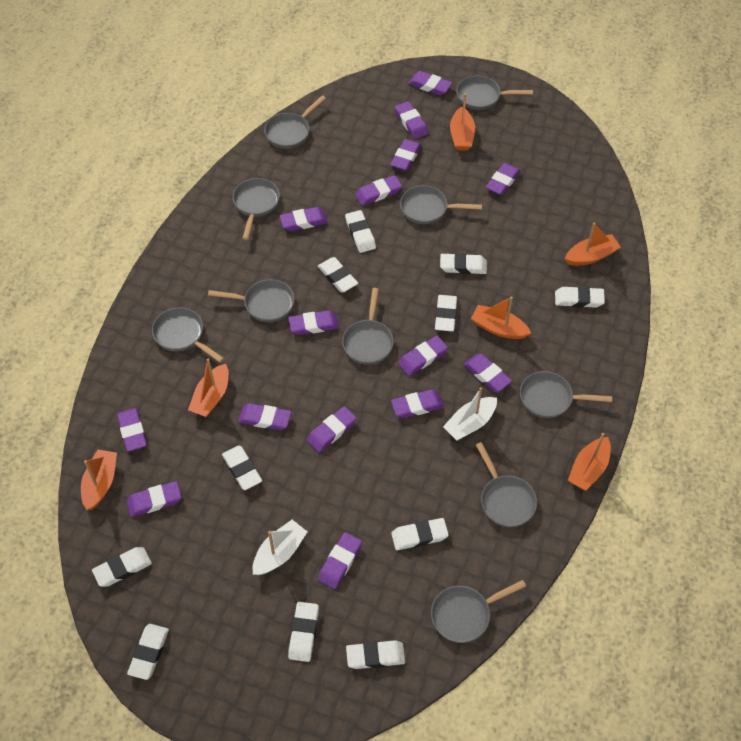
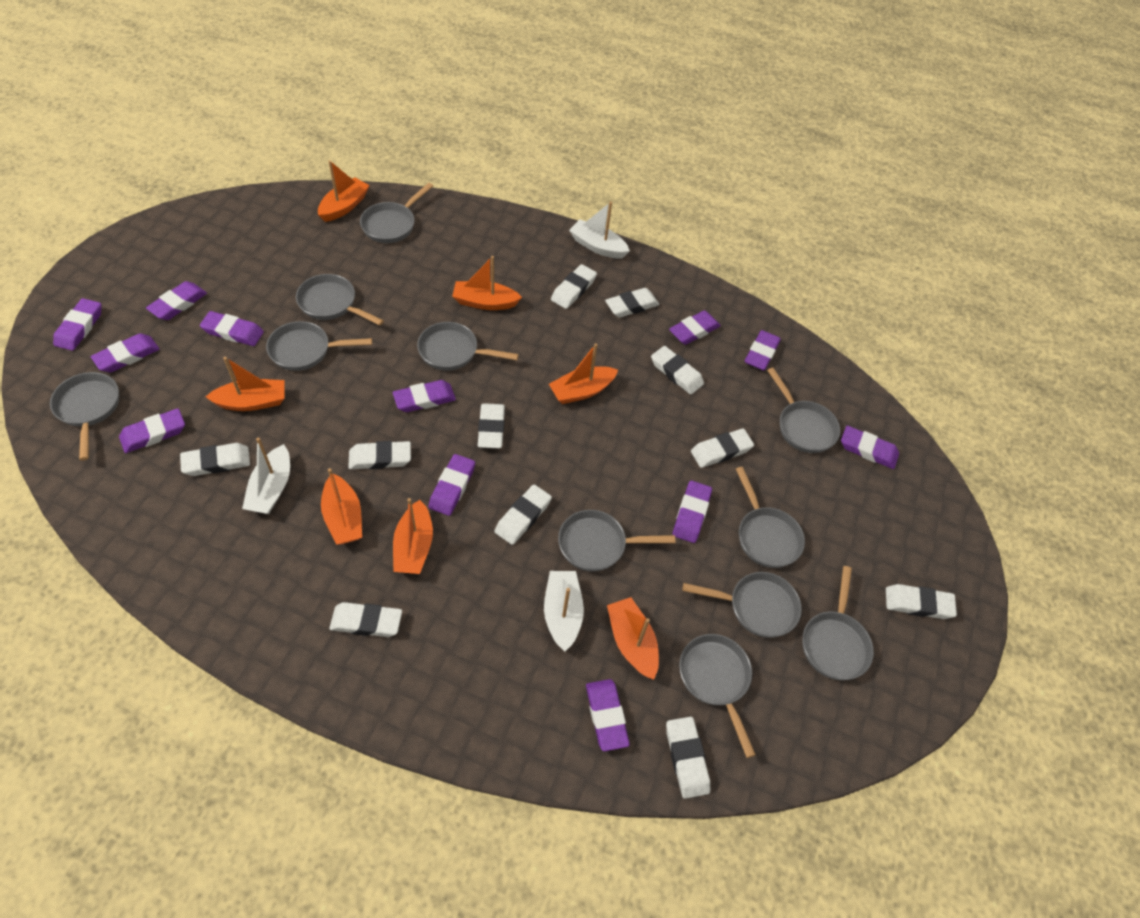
grey pan: [152,307,224,363] [208,279,295,322] [233,178,280,240] [264,95,326,149] [342,288,394,365] [400,185,482,224] [431,580,526,643] [456,76,533,110] [476,442,537,527] [520,371,612,418] = 10 -> [50,372,119,461] [266,321,372,371] [296,274,384,326] [360,183,433,243] [417,322,519,371] [558,510,675,572] [679,634,756,758] [682,572,802,638] [736,467,805,568] [767,368,840,453] [803,566,874,680] = 11
orange boat: [81,450,117,510] [188,358,229,417] [450,93,475,150] [471,297,531,339] [565,223,621,266] [568,433,611,491] = 6 -> [206,357,284,411] [318,160,370,222] [321,468,362,545] [393,498,433,574] [452,256,522,310] [549,343,618,404] [607,597,659,680] = 7
purple eraser: [117,408,147,451] [127,481,181,517] [238,403,291,430] [279,207,328,231] [288,310,339,335] [307,406,357,452] [318,532,362,589] [355,175,402,206] [390,139,421,171] [391,390,444,418] [395,101,428,139] [398,336,448,376] [408,71,452,96] [464,354,512,392] [486,163,520,195] = 15 -> [53,298,102,351] [91,333,159,372] [119,408,185,453] [146,281,207,320] [200,311,264,346] [393,380,456,412] [429,454,475,516] [586,679,630,751] [669,310,721,345] [673,481,712,543] [745,330,781,371] [841,426,899,469] = 12
white boat: [253,520,307,575] [443,387,497,441] = 2 -> [242,438,290,514] [544,571,584,651] [569,202,630,259] = 3

